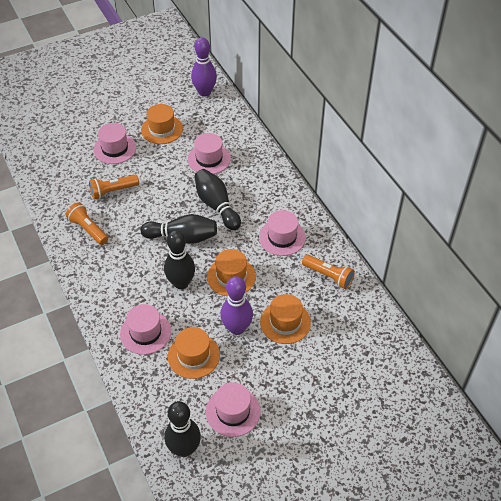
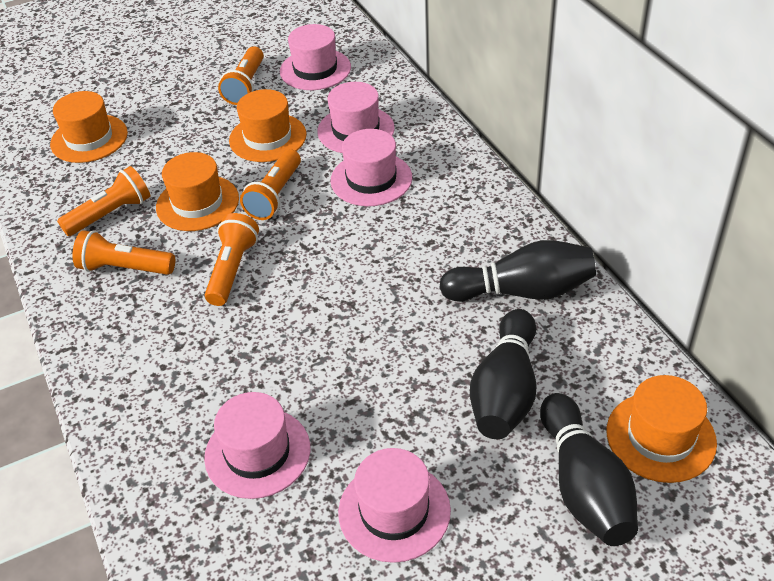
black bowling pin: [140,214,217,244] [164,230,195,289] [165,401,201,457] [194,169,241,230] = 4 -> [439,240,596,302] [470,309,537,439] [540,393,638,546] = 3
orange flashlight: [66,202,108,245] [89,175,139,200] [302,255,355,289] = 3 -> [57,166,150,236] [72,230,175,275] [205,213,259,306] [218,47,264,105] [240,149,301,220] = 5
purple bowling pin: [191,37,217,97] [221,276,253,335] = 2 -> none = 0

